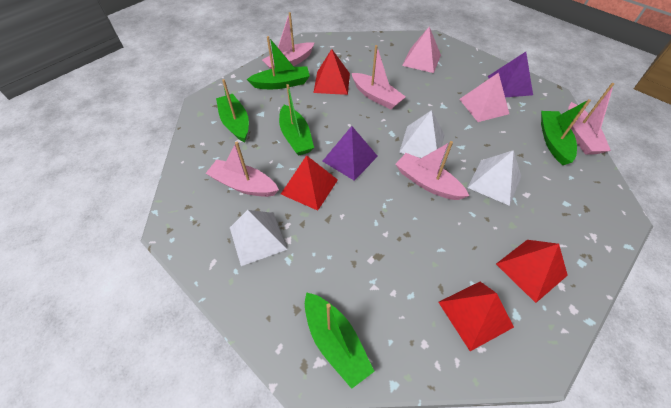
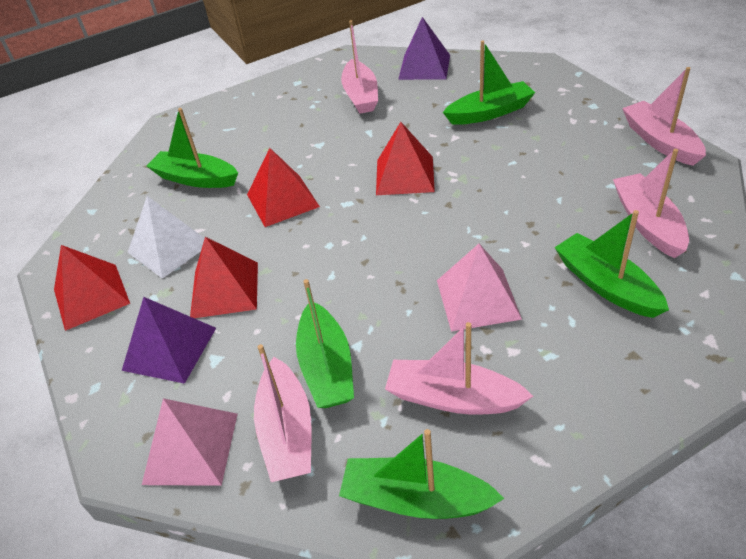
white pyramid: [230,210,287,266] [399,110,445,158] [468,150,521,206] = 3 -> [128,196,205,279] = 1

